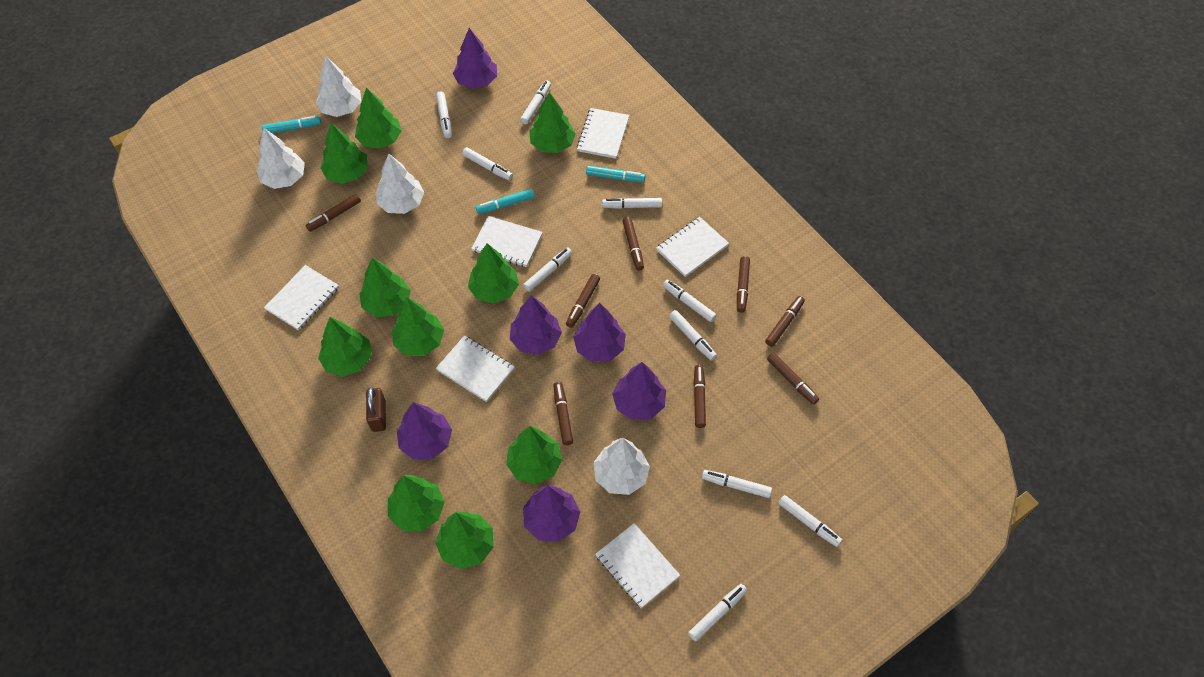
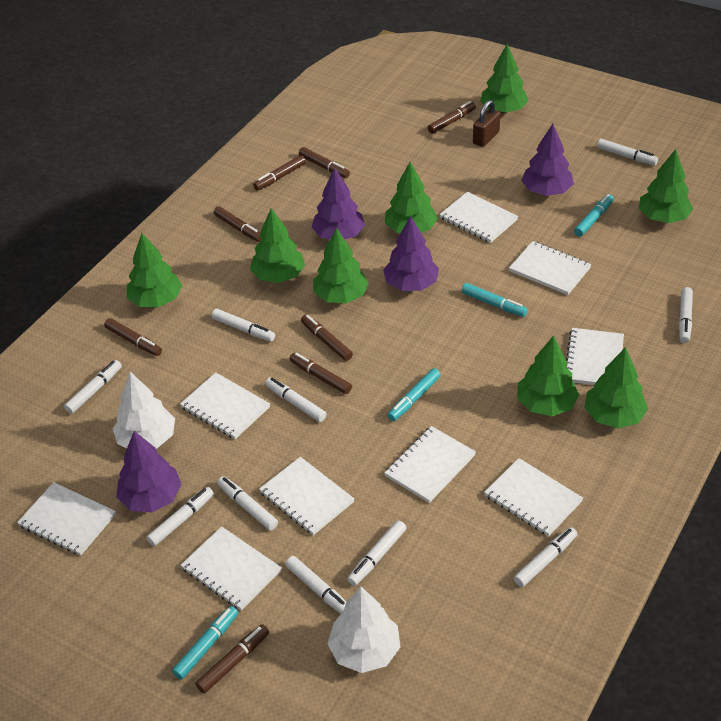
green tree: [318,317,372,377] [320,123,368,184] [355,88,402,149] [359,257,411,317] [388,475,445,532] [392,297,444,356] [435,511,494,569] [468,243,519,304] [506,426,562,484] [529,92,576,153] = 10 -> [127,233,182,307] [250,208,305,283] [313,228,369,303] [385,162,438,233] [480,44,529,113] [517,335,579,416] [584,347,648,428] [639,149,693,223] = 8
purple tree: [397,402,452,459] [453,28,497,89] [510,295,562,355] [523,485,580,542] [573,303,626,362] [612,362,666,420] = 6 -> [116,431,182,512] [312,167,365,240] [383,216,439,291] [521,124,574,196] = 4
turquoise marker: [262,116,321,133] [476,189,535,214] [586,166,645,182] = 3 -> [172,606,238,680] [388,368,441,421] [462,283,528,317] [574,194,614,237] = 4
white notebook: [264,265,339,330] [436,335,515,402] [471,216,543,267] [577,108,629,159] [595,523,680,608] [656,217,729,277] = 6 -> [17,482,116,556] [180,372,270,439] [181,526,282,611] [259,457,354,535] [385,426,476,503] [439,192,518,243] [484,458,583,537] [509,241,592,295] [566,328,624,385] = 9
white tree: [257,128,305,189] [316,56,361,117] [376,154,424,214] [594,438,650,495] = 4 -> [113,372,175,449] [327,587,401,673] = 2

